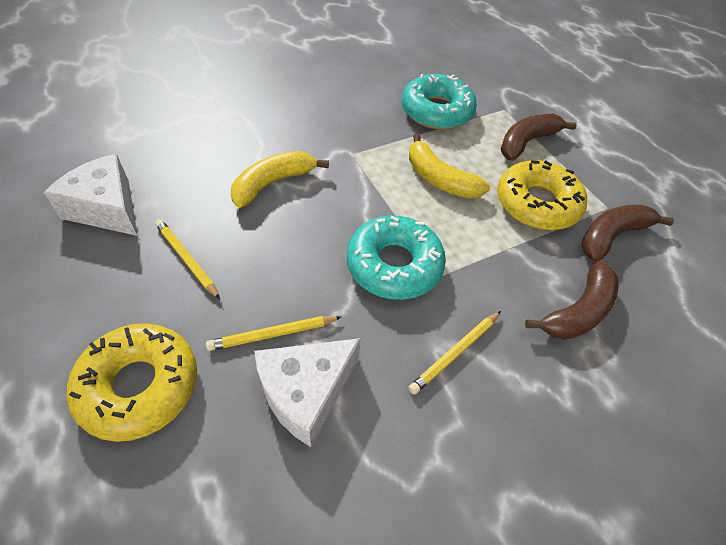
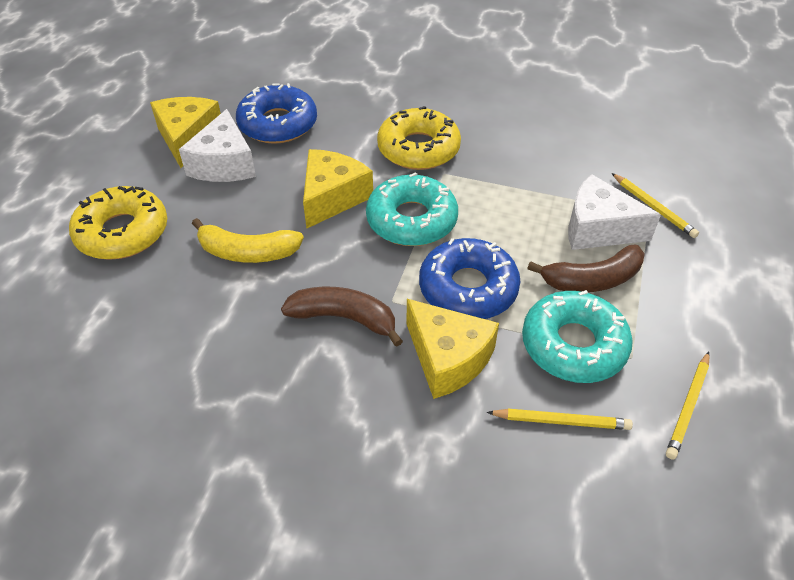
blue donut: none = 0 -> [236,83,317,144] [419,238,521,319] = 2
brown banana: [501,113,577,161] [525,260,619,340] [582,205,674,262] = 3 -> [281,287,403,347] [527,245,645,292] = 2
yellow banana: [231,151,329,208] [409,133,490,199] = 2 -> [192,218,304,263] = 1
yellow cheese: none = 0 -> [150,97,221,168] [303,149,373,228] [406,299,499,399] = 3

